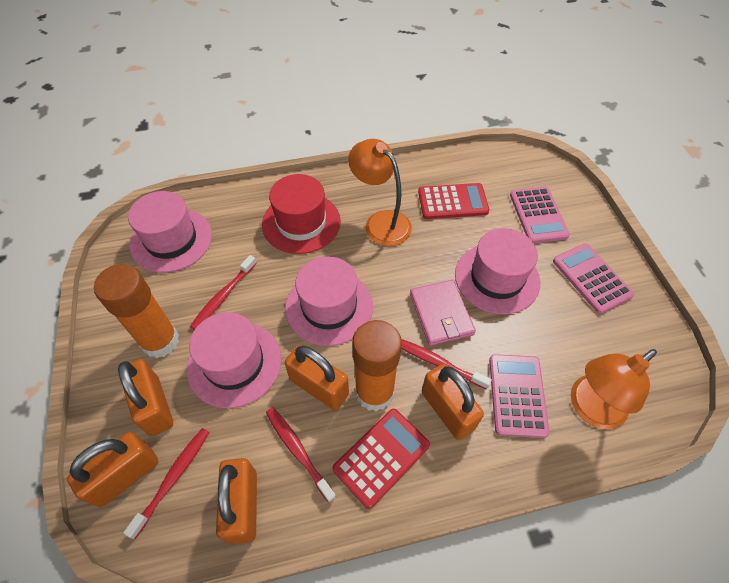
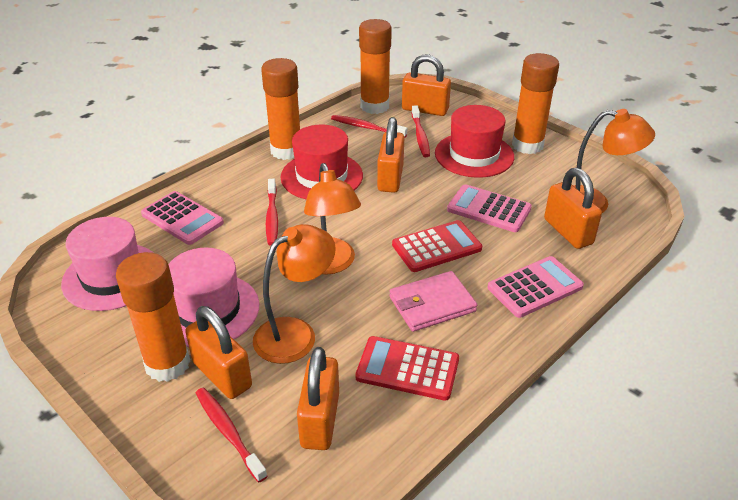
orange glue stick: [94,264,179,358] [352,320,402,411] = 2 -> [116,252,190,382] [261,58,300,160] [359,19,392,114] [512,53,559,154] = 4
orange lamp: [348,139,412,246] [571,349,657,429] = 2 -> [253,224,336,364] [304,163,361,274] [573,109,655,213] = 3
pink hat: [128,191,212,273] [187,312,281,408] [285,256,373,346] [455,228,540,314] = 4 -> [61,217,154,311] [168,248,259,347] = 2
red hat: [262,174,341,254] = 1 -> [281,125,363,199] [435,105,514,178] = 2

